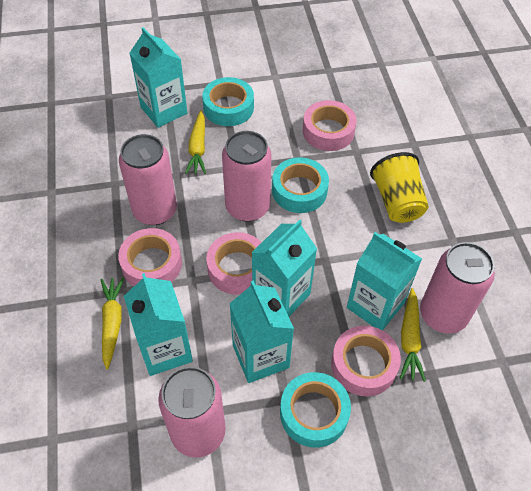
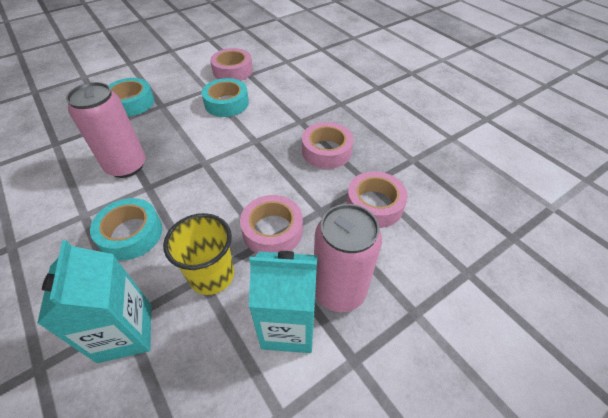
pink can: [119,134,177,225] [158,366,226,458] [222,131,271,222] [420,242,495,334] = 4 -> [66,82,146,178] [314,204,382,312] = 2
turquoise carton: [124,273,193,376] [130,27,187,128] [229,281,294,383] [251,219,317,316] [347,232,422,330] = 5 -> [37,240,151,363] [249,251,317,353] = 2
yellow carrot: [100,277,124,370] [185,110,206,174] [400,288,426,382] = 3 -> none = 0

